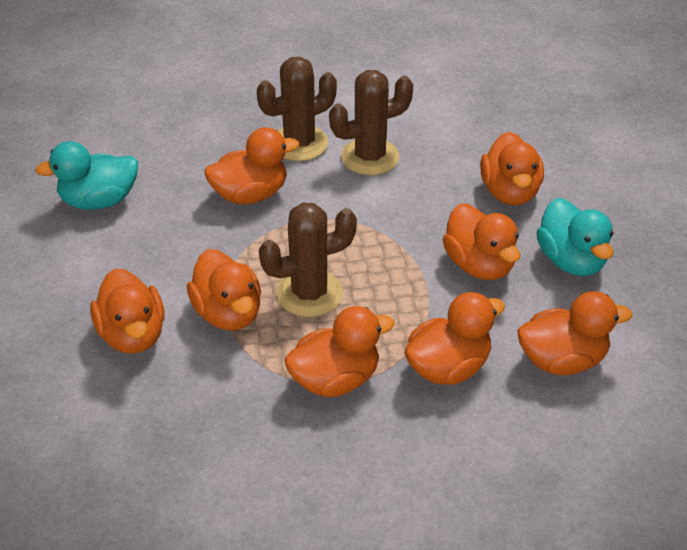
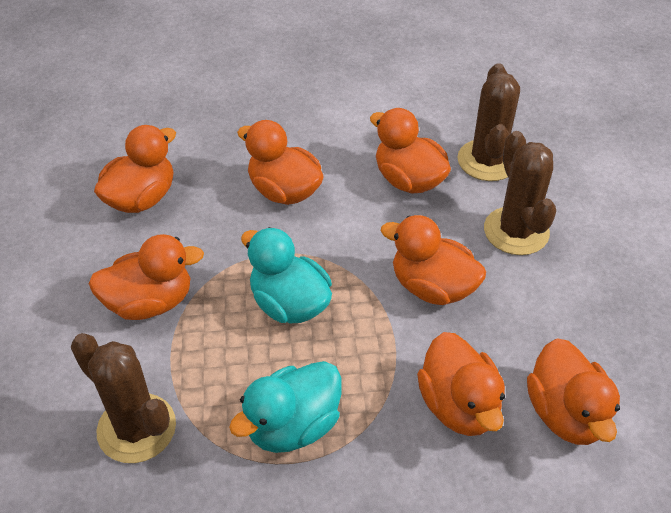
orange duck: [90,268,165,354] [187,249,261,331] [205,127,299,204] [285,306,395,397] [405,292,505,385] [443,203,520,280] [480,132,544,205] [517,291,632,375] = 8 -> [88,234,204,320] [94,125,176,213] [237,120,324,205] [370,108,451,193] [381,215,486,305] [417,332,505,436] [527,338,620,445] = 7

